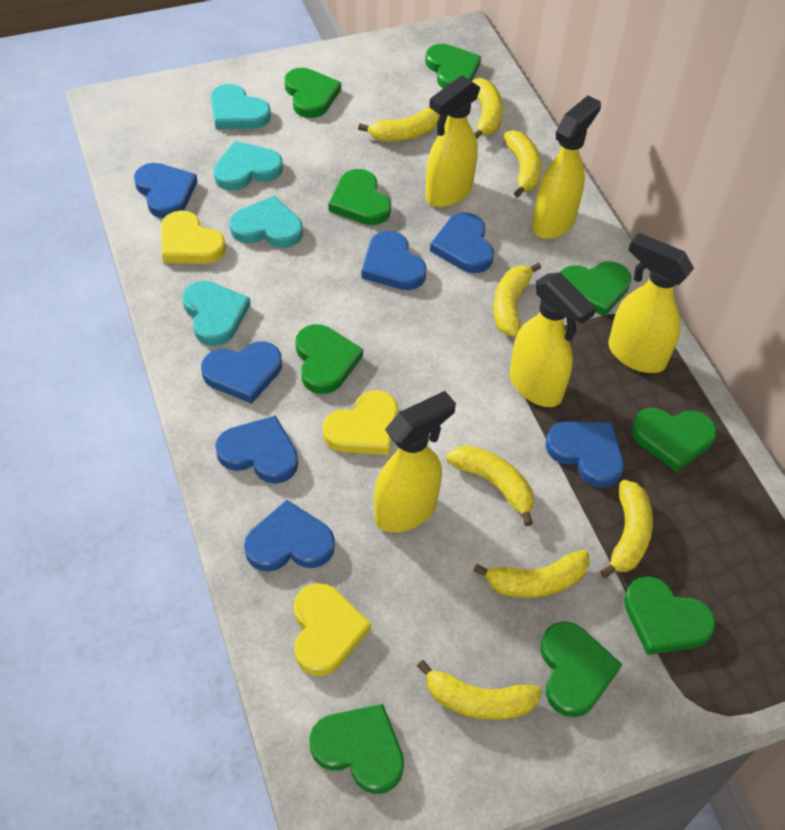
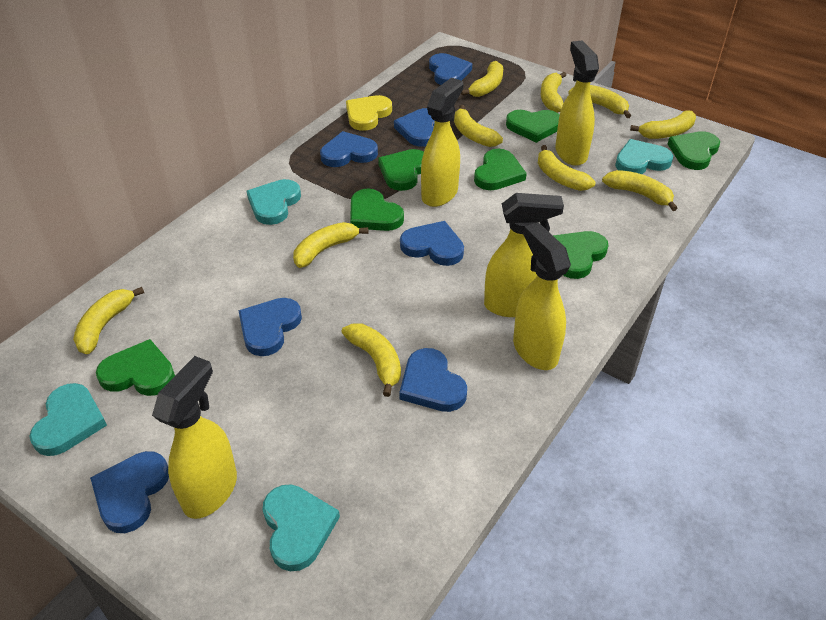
green heart: [284,68,341,118] [296,324,363,394] [309,704,404,794] [329,169,391,225] [425,44,481,88] [540,621,622,717] [560,261,632,317] [624,576,716,655] [631,408,717,472] = 9 -> [96,339,175,396] [350,189,404,231] [378,149,424,191] [474,149,527,190] [506,110,560,143] [553,231,609,279] [668,131,720,170] = 7
yellow banana: [358,107,440,142] [417,660,542,720] [446,445,534,526] [472,78,503,139] [474,550,590,598] [493,263,541,337] [504,130,542,197] [600,480,653,578] = 8 -> [73,287,144,354] [293,222,368,268] [342,323,401,397] [454,105,503,147] [461,61,503,97] [538,145,595,191] [541,72,566,113] [568,85,631,118] [602,170,678,211] [630,110,696,139] = 10
yellow heart: [161,210,226,264] [294,583,371,676] [323,390,398,455] = 3 -> [346,95,392,131] = 1

